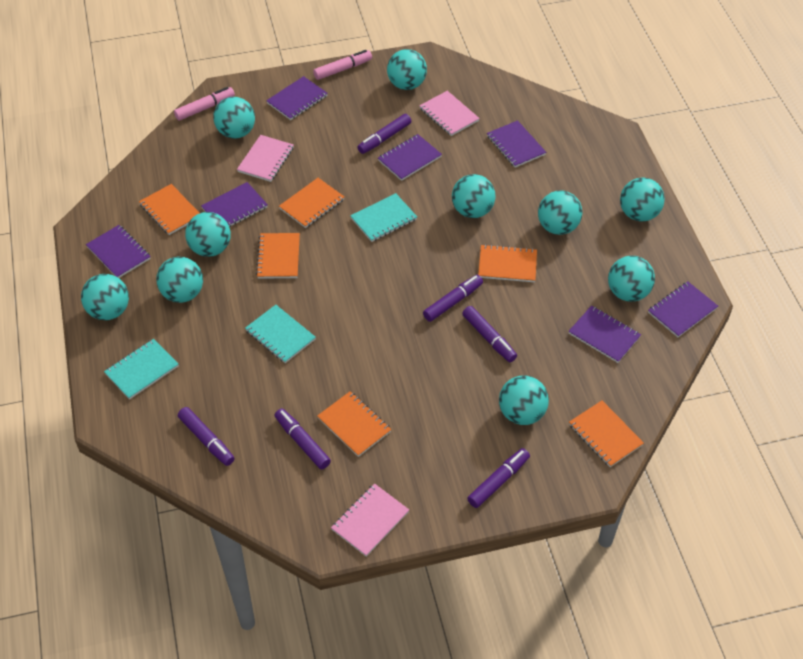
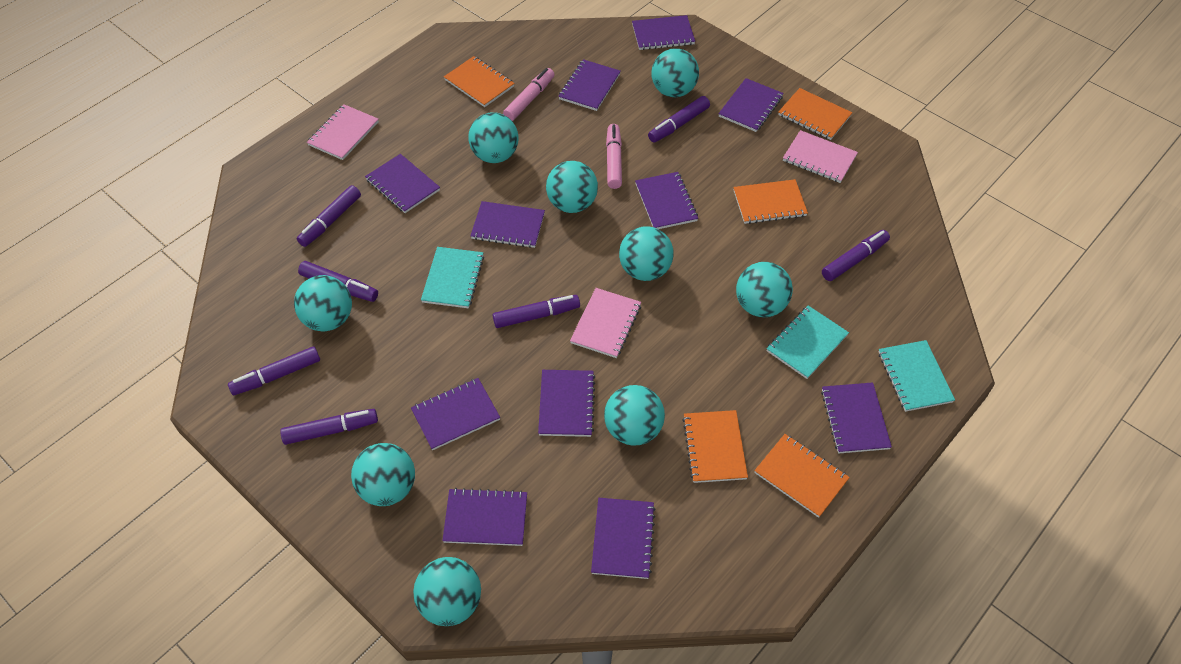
orange notebook: [139,184,200,235] [256,233,300,279] [279,178,344,228] [317,391,391,457] [478,244,537,282] [569,401,644,467] = 6 -> [444,56,515,107] [683,410,748,483] [733,179,808,224] [754,434,850,518] [778,88,852,140] = 5
purple marker: [178,407,235,466] [275,408,331,470] [357,114,411,154] [423,275,483,322] [462,306,517,362] [467,448,530,508] = 6 -> [228,346,320,395] [280,409,378,445] [297,185,361,247] [298,261,378,302] [493,295,580,328] [648,96,710,143] [822,230,890,281] = 7
purple notebook: [86,225,151,278] [201,182,268,227] [266,76,328,120] [378,134,442,181] [487,120,546,168] [568,305,641,363] [648,282,718,337] = 7 -> [365,154,440,213] [411,378,500,450] [442,488,527,546] [471,201,545,248] [538,370,595,437] [558,59,621,111] [591,498,656,579] [632,15,695,50] [635,172,698,229] [718,78,783,132] [821,382,892,454] = 11
turquoise ball: [81,274,129,320] [156,257,203,303] [185,212,231,257] [213,97,255,138] [387,49,427,90] [452,174,495,218] [499,375,549,425] [538,191,582,235] [608,256,655,302] [620,177,665,222] = 10 -> [294,275,352,331] [351,443,415,506] [413,557,481,626] [468,112,518,163] [546,161,598,213] [604,385,665,446] [619,226,674,281] [651,48,699,97] [736,262,793,318] = 9

